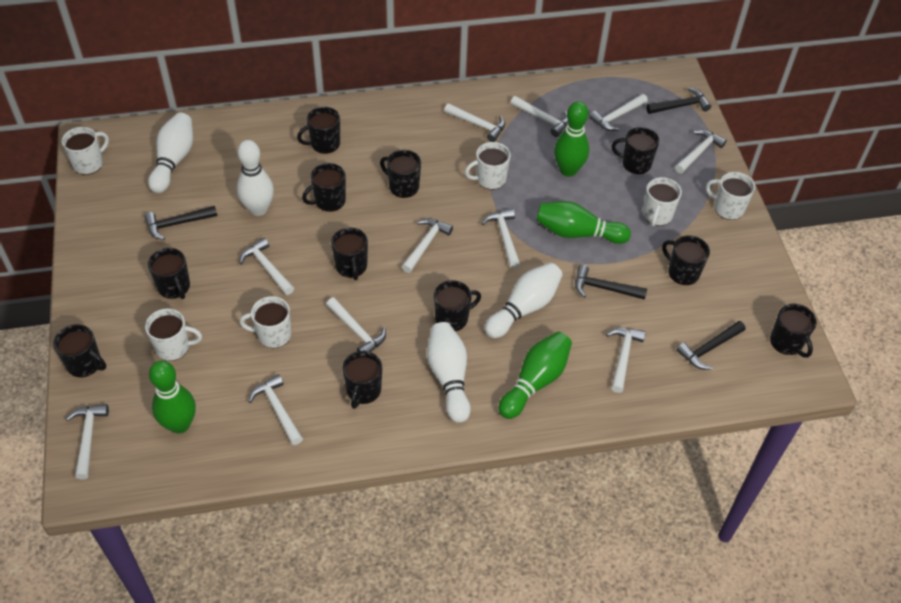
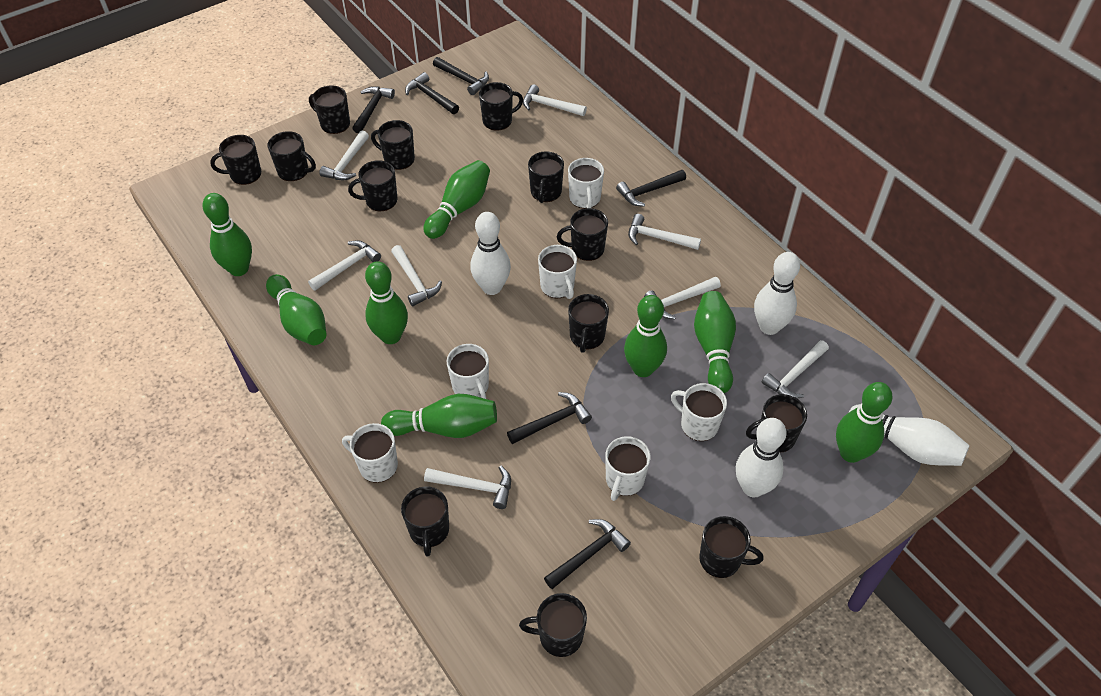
black hammer: [144,206,217,240] [575,265,647,300] [646,87,711,114] [676,321,745,370] = 4 -> [352,86,395,133] [405,72,459,114] [433,57,489,95] [507,392,592,444] [544,519,631,589] [616,170,686,207] = 6
black mug: [53,324,106,378] [148,248,190,299] [297,107,340,154] [302,163,346,212] [331,228,368,280] [343,351,382,409] [380,150,421,198] [434,280,481,331] [612,127,660,174] [662,235,710,285] [770,304,817,358] = 11 -> [210,135,261,185] [268,131,316,181] [309,85,350,134] [348,160,397,211] [371,120,415,170] [401,486,449,556] [479,82,523,131] [519,593,587,657] [528,151,564,203] [557,208,608,261] [568,294,609,353] [699,516,764,578] [746,394,807,453] = 13
green bowling pin: [149,361,196,434] [499,332,572,419] [536,201,631,244] [554,101,589,177] = 4 -> [202,193,252,276] [266,274,326,345] [365,261,408,344] [381,394,497,438] [424,160,490,239] [624,295,667,377] [694,291,736,393] [836,382,893,463] = 8
white hammer: [66,404,109,480] [239,238,294,295] [248,374,303,445] [326,297,386,352] [402,218,453,273] [444,103,505,142] [481,208,520,268] [511,96,568,137] [589,94,648,131] [606,328,646,393] [675,130,727,174] = 11 -> [308,240,381,291] [319,130,369,180] [391,245,442,306] [424,466,511,509] [523,84,587,116] [628,214,701,250] [644,277,721,319] [762,340,829,399] = 8

